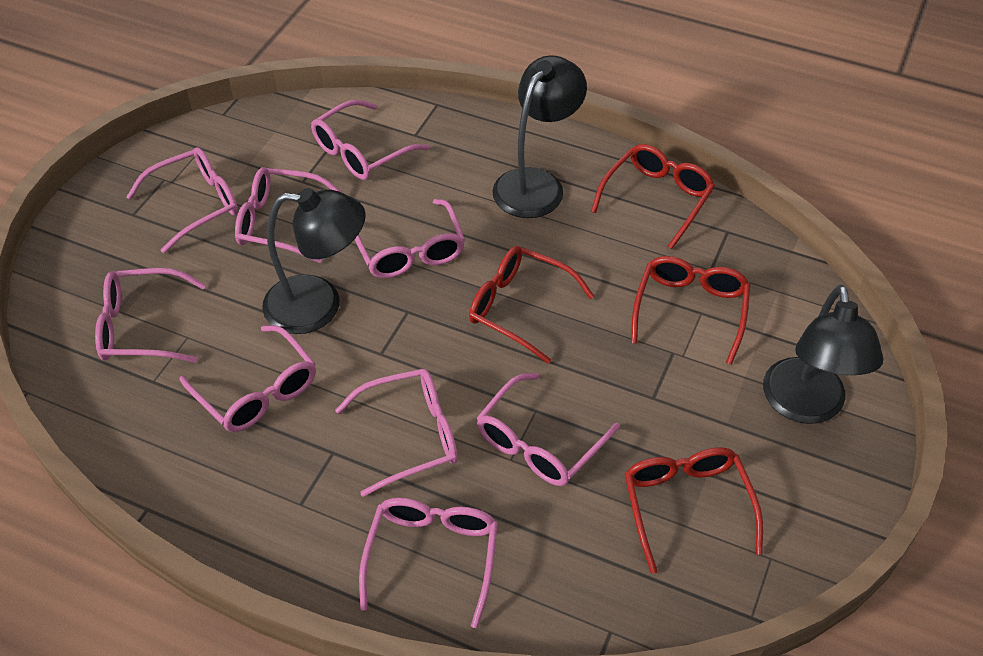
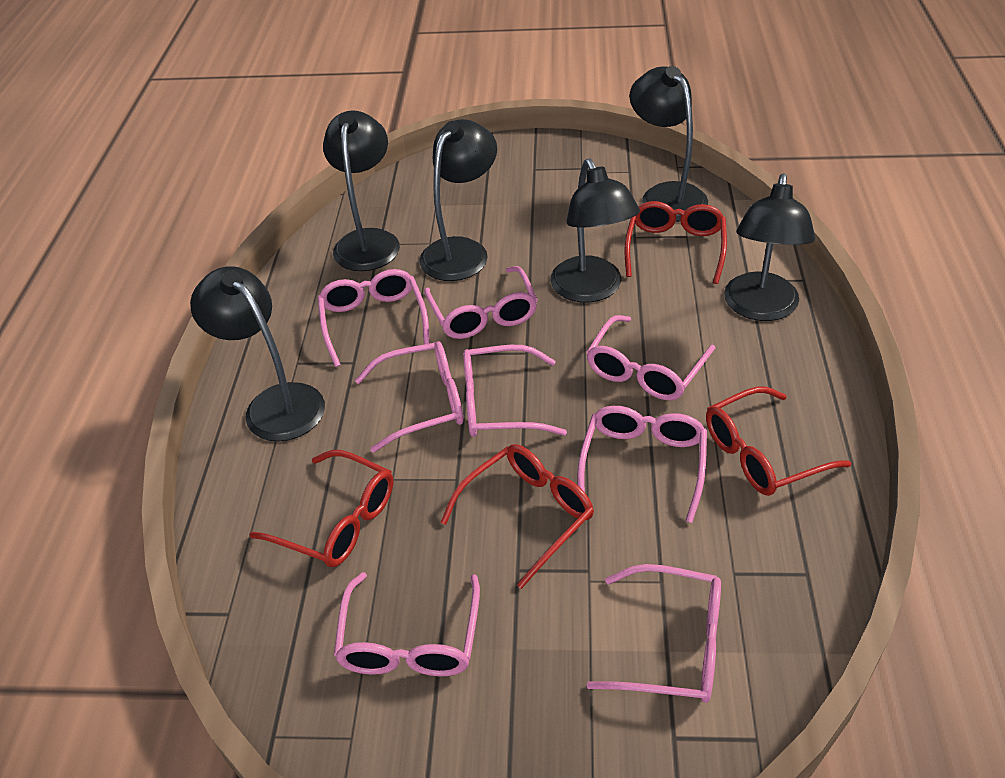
black lamp: [262,188,366,334] [492,55,587,218] [763,285,884,424] = 3 -> [190,266,325,441] [323,110,400,271] [419,119,497,281] [551,159,640,302] [629,66,708,222] [724,173,815,321] = 6
pink glasses: [95,268,206,363] [126,147,238,253] [180,325,316,432] [235,167,342,263] [311,100,429,180] [335,369,458,497] [355,199,465,278] [359,498,498,628] [477,373,620,486] = 9 -> [318,269,430,367] [334,572,480,676] [355,341,463,452] [424,266,538,339] [463,345,567,437] [577,406,707,523] [586,315,715,400] [587,564,721,703] = 8

